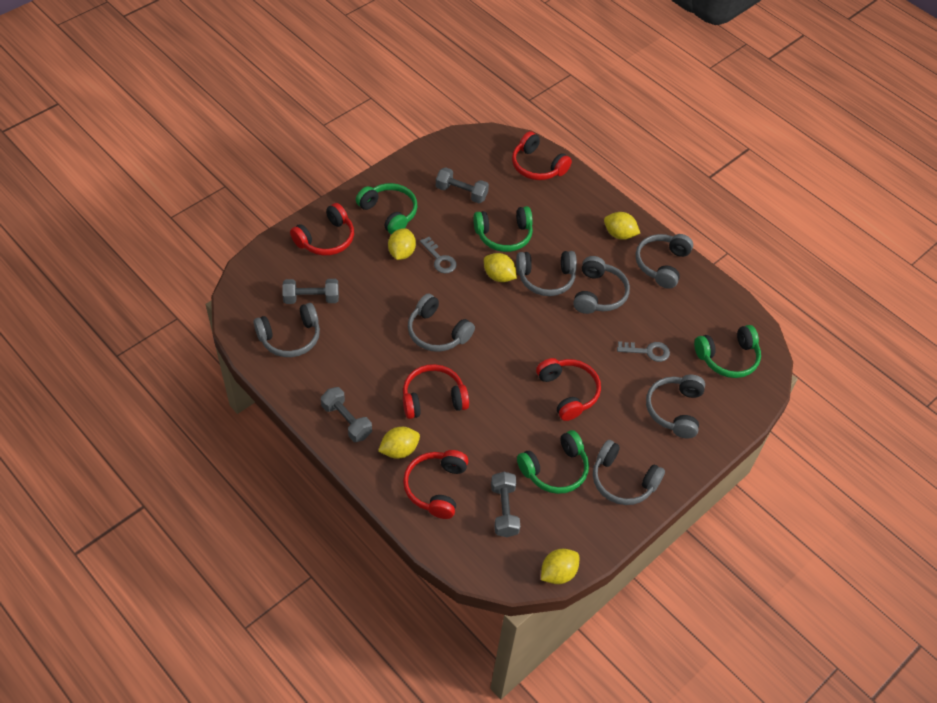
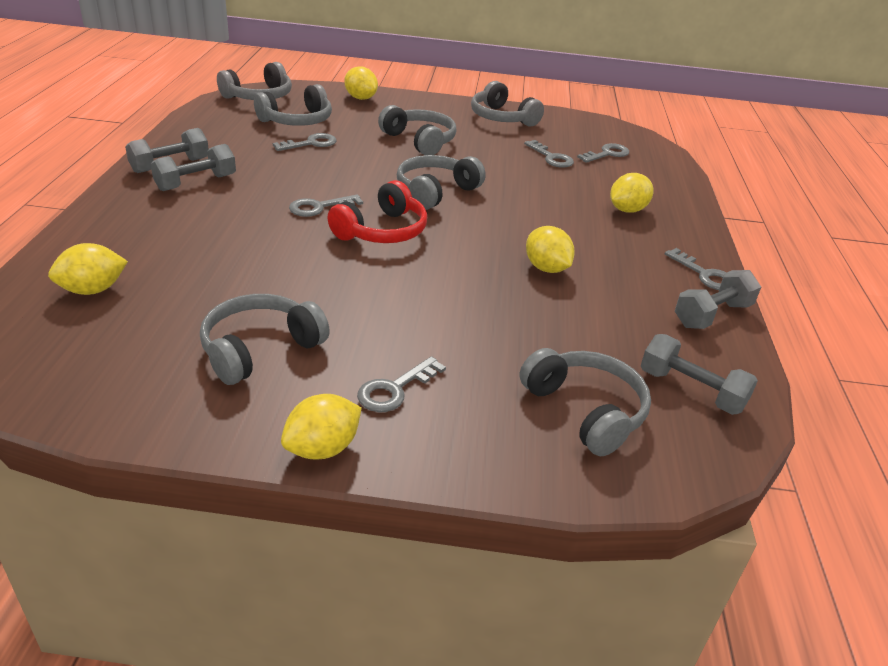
green headphones: [356,183,417,234] [473,206,533,252] [517,430,589,494] [694,325,761,378] = 4 -> none = 0
grey key: [420,237,457,273] [617,341,670,362] = 2 -> [273,133,336,151] [289,194,363,217] [357,356,446,412] [524,140,574,168] [577,143,629,163] [665,248,727,290] = 6
red headphones: [290,203,354,256] [403,364,469,419] [403,450,468,519] [512,131,572,180] [536,358,601,421] = 5 -> [328,180,427,243] = 1

